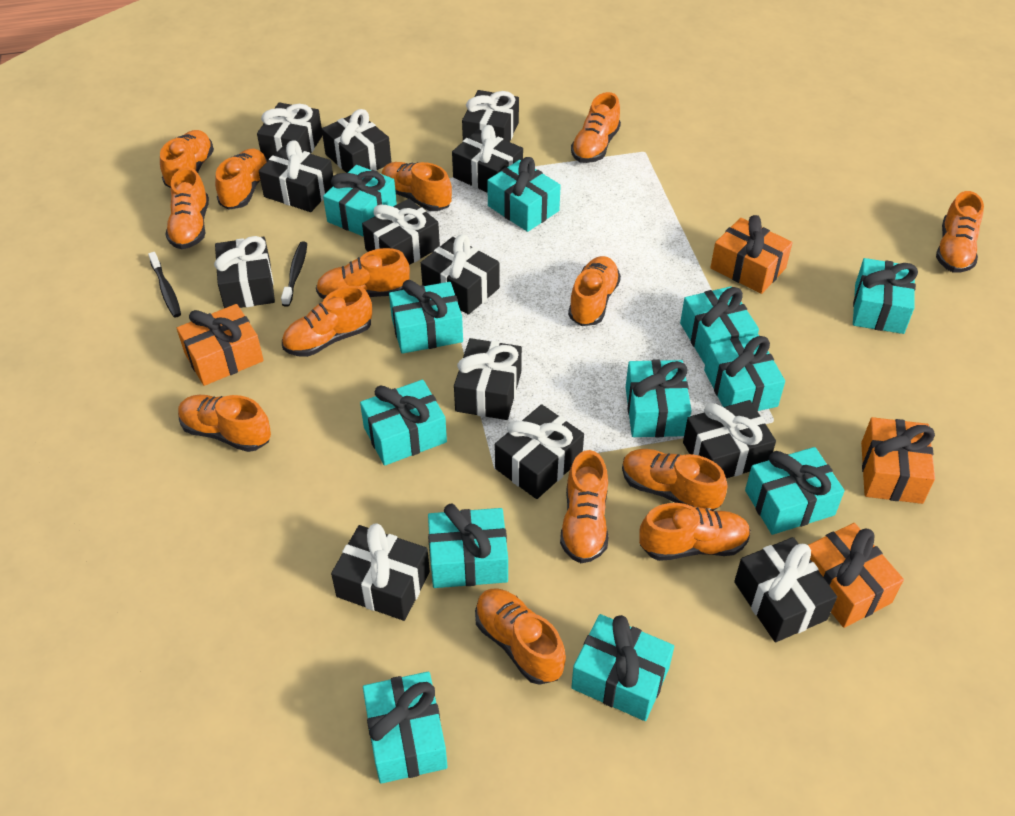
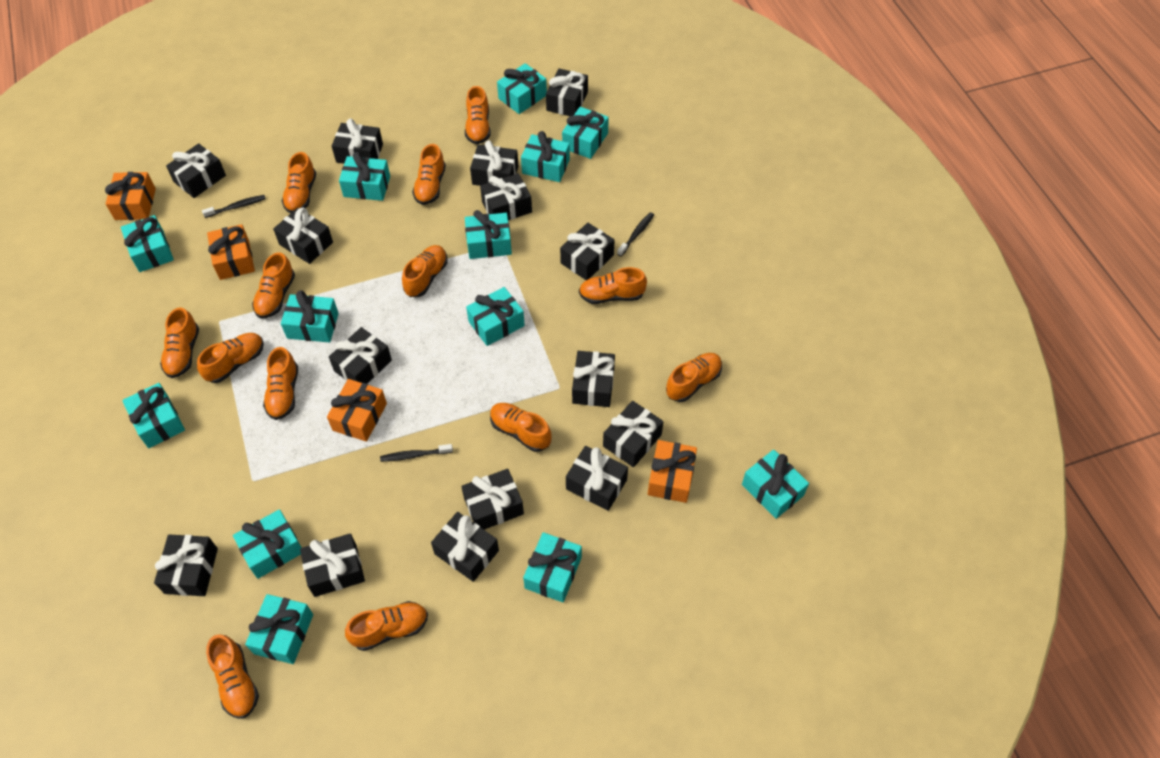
black gift: [214,236,275,308] [257,102,323,161] [259,140,333,212] [322,109,391,173] [331,523,430,621] [362,199,440,265] [421,235,500,315] [452,125,523,193] [454,338,522,420] [462,90,519,142] [495,404,584,499] [683,400,776,478] [734,537,837,642] = 13 -> [154,534,218,596] [166,143,226,198] [273,207,333,264] [300,533,365,597] [329,327,392,384] [332,118,383,164] [431,512,499,582] [461,469,524,530] [470,140,518,186] [480,173,532,220] [546,68,588,116] [560,223,615,280] [566,446,628,511] [572,351,615,407] [603,401,663,467] = 15
black toothbrush: [148,252,181,317] [281,241,307,307] = 2 -> [202,195,266,218] [380,444,453,462] [617,212,654,256] = 3
orange shoe: [160,130,214,188] [165,167,209,249] [178,395,271,452] [215,149,268,210] [282,286,372,357] [316,248,410,299] [382,162,452,211] [475,589,566,685] [560,450,609,563] [568,256,621,326] [571,92,621,163] [622,449,727,511] [639,503,751,561] [936,191,984,272] = 14 -> [160,307,199,378] [197,333,264,383] [206,634,259,719] [252,252,295,319] [263,347,298,420] [282,152,316,213] [345,601,428,651] [402,245,448,297] [412,144,446,205] [465,86,491,144] [490,403,552,452] [579,267,647,304] [666,353,722,402] = 13
turquoise gift: [323,165,397,237] [360,380,447,466] [363,672,448,784] [389,280,463,354] [428,504,508,588] [487,157,561,232] [571,614,674,721] [626,359,692,437] [680,286,759,364] [704,334,785,411] [745,447,845,535] [853,258,918,334] = 12 -> [121,215,174,272] [122,383,185,448] [233,509,302,579] [245,594,313,664] [281,290,339,343] [339,152,390,201] [465,210,512,259] [466,287,525,346] [497,63,547,114] [521,131,570,182] [523,532,582,602] [562,107,609,159] [742,450,809,519] = 13

